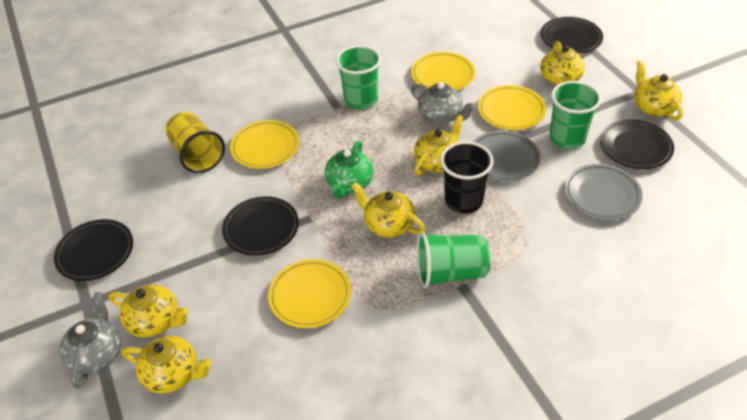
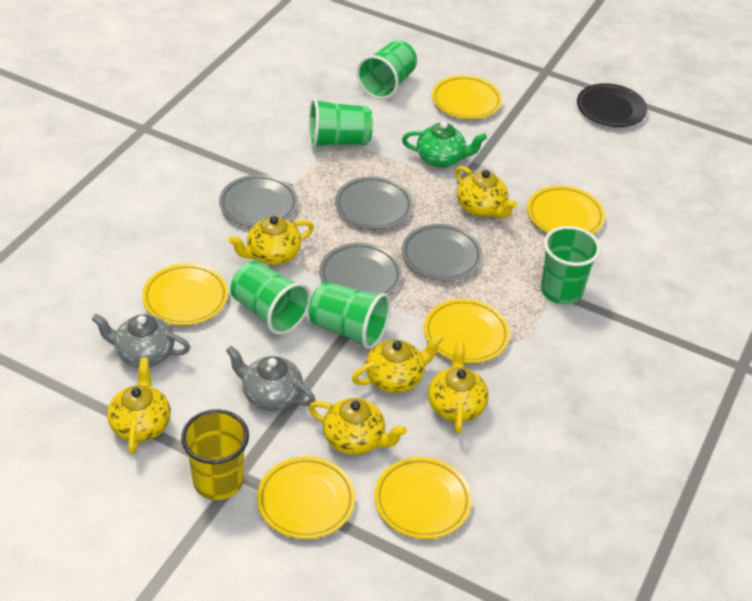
black cup: [440,141,494,213] = 1 -> none = 0
black plate: [54,219,133,281] [222,196,299,256] [541,17,603,54] [600,119,674,169] = 4 -> [577,83,647,127] = 1
green cup: [335,45,381,109] [417,232,491,288] [550,81,601,149] = 3 -> [230,261,311,335] [309,98,373,148] [309,282,391,349] [356,40,417,100] [541,226,601,305] = 5
grey plate: [473,131,541,182] [564,164,643,220] = 2 -> [219,175,298,227] [319,243,402,295] [335,177,413,229] [402,224,482,281] = 4
yellow plate: [230,120,299,169] [268,259,351,328] [411,52,475,91] [478,85,546,130] = 4 -> [142,263,228,325] [257,457,355,539] [375,457,472,539] [424,299,510,363] [432,76,502,119] [527,186,605,234] = 6

